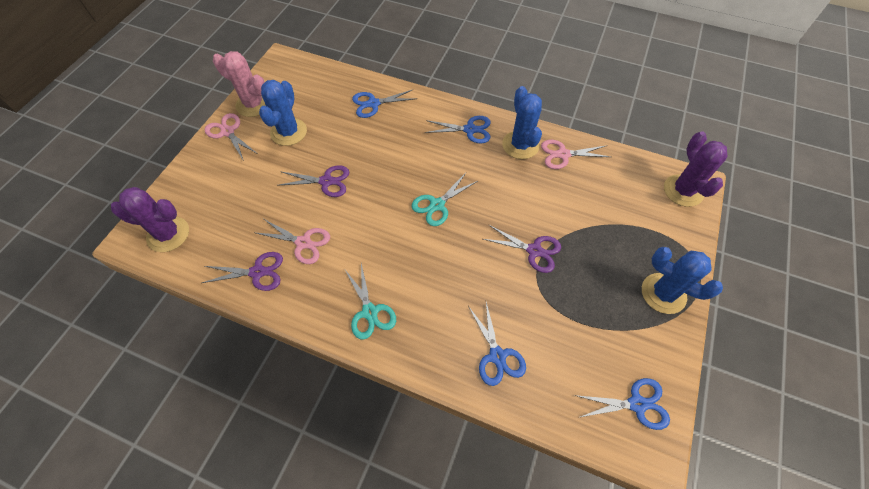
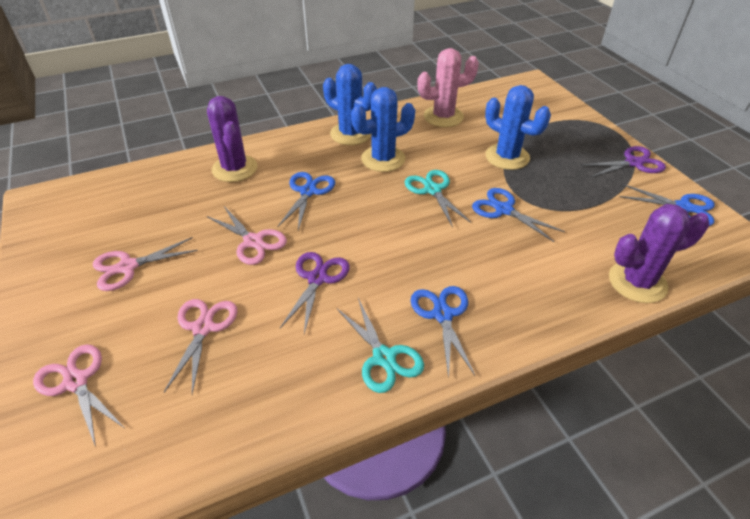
pink scissors: [205,113,258,161] [256,219,330,264] [541,140,610,169] = 3 -> [33,344,124,447] [93,237,198,291] [164,299,237,394] [207,206,287,265] = 4
purple scissors: [202,252,283,291] [277,165,349,197] [483,225,561,273] = 3 -> [280,252,349,334] [581,146,666,177] = 2

